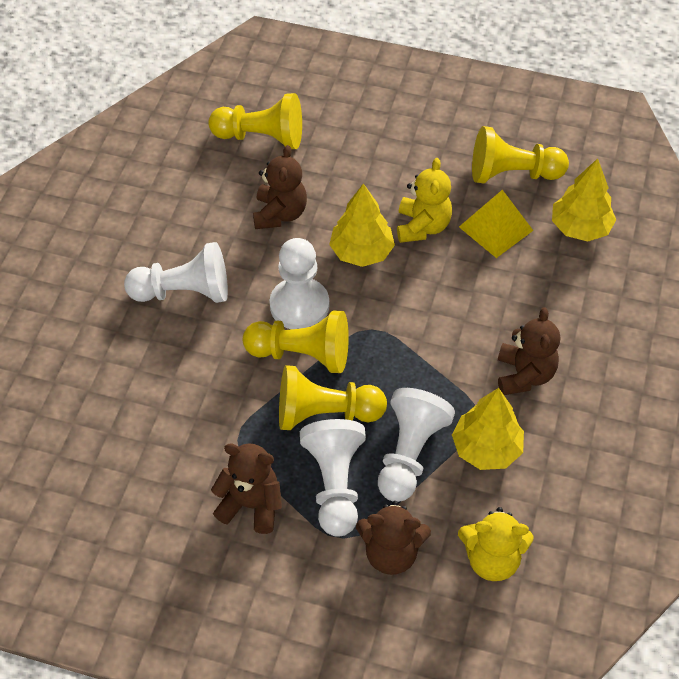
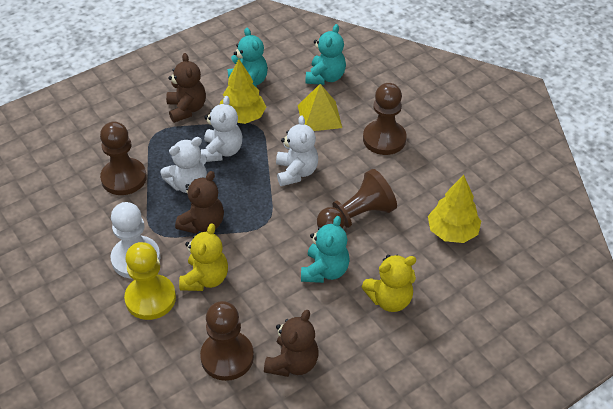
brown pawn: none = 0 -> [100,122,147,195] [200,301,254,381] [317,169,397,228] [363,83,407,155] = 4
brown teddy bear: [211,443,282,534] [253,145,307,229] [356,501,431,575] [498,307,560,395] = 4 -> [166,53,206,123] [175,171,224,234] [264,310,318,377] = 3
turquoise teddy bear: none = 0 -> [227,28,268,88] [301,216,350,283] [305,24,346,85] = 3
white pawn: [124,242,228,303] [270,238,329,329] [300,419,366,537] [378,388,455,502] = 4 -> [111,202,160,278] = 1
white teddy bear: none = 0 -> [160,137,207,193] [201,96,242,162] [276,115,318,186] = 3
yellow pawn: [208,93,302,149] [243,310,349,373] [279,365,387,430] [472,126,569,183] = 4 -> [124,242,176,320] = 1
yellow tree: [329,183,395,267] [452,388,524,470] [552,159,616,241] = 3 -> [220,59,266,124] [428,175,481,243] = 2

